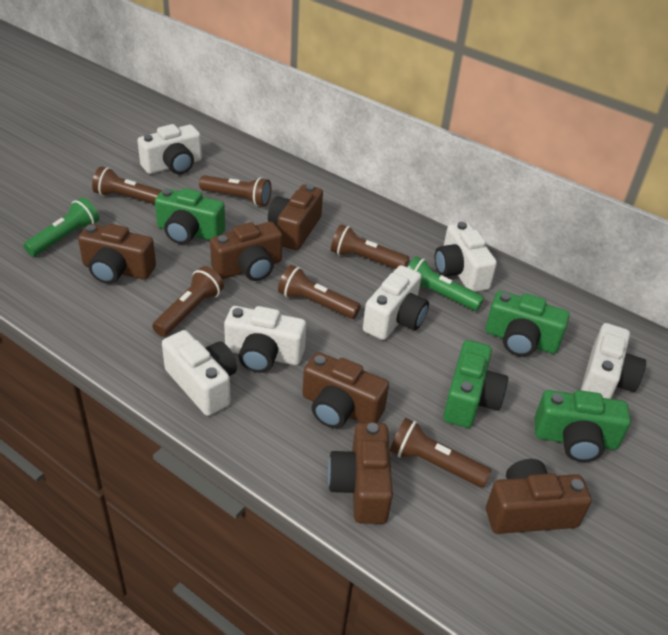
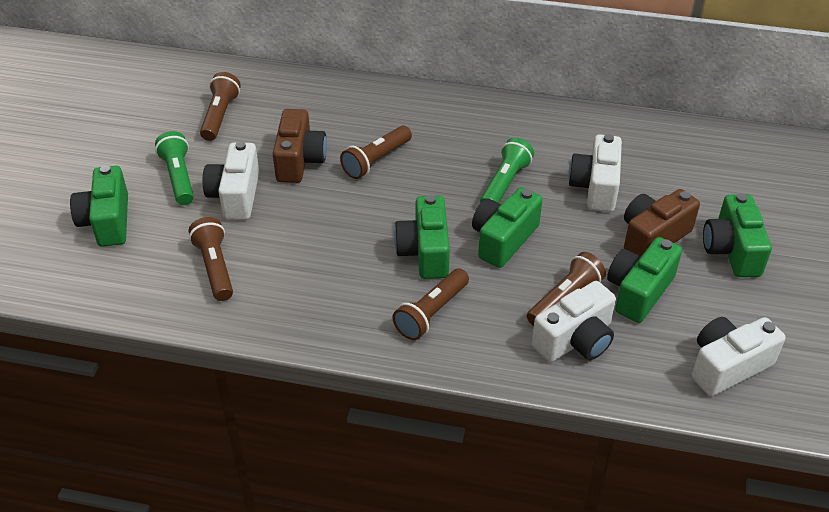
brown camera: [78,224,156,284] [210,222,282,281] [268,184,323,250] [302,352,389,428] [328,422,393,524] [486,459,592,534] = 6 -> [272,109,327,183] [624,189,700,256] = 2
brown flashlight: [92,166,162,204] [152,266,224,337] [199,175,271,206] [278,265,361,319] [331,224,409,269] [390,418,492,488] = 6 -> [189,217,233,301] [200,72,241,141] [340,125,412,179] [392,268,469,340] [527,252,606,326] = 5
green camera: [155,188,225,244] [443,340,508,428] [485,291,570,356] [534,390,631,462] = 4 -> [70,165,128,247] [394,195,450,279] [472,187,543,268] [607,237,682,323] [703,193,772,277] = 5
white camera: [137,124,202,174] [162,330,237,416] [224,306,306,373] [363,265,429,340] [435,222,497,292] [581,323,646,399] = 6 -> [203,141,259,220] [532,281,616,362] [568,134,622,212] [692,317,786,396] = 4

